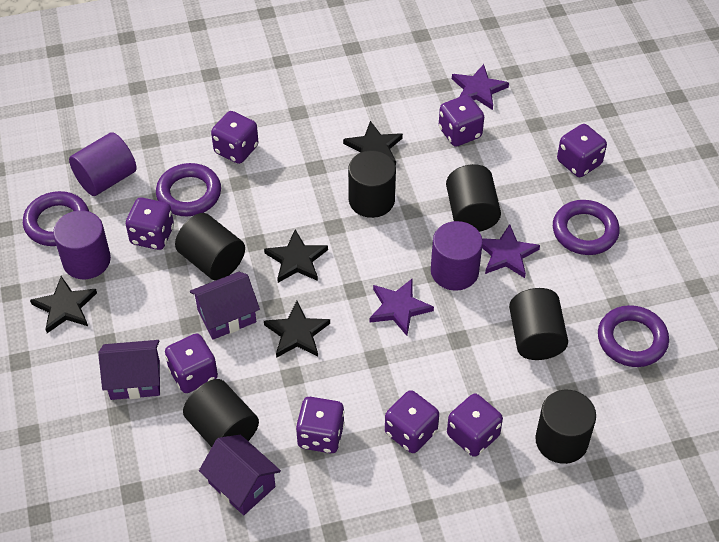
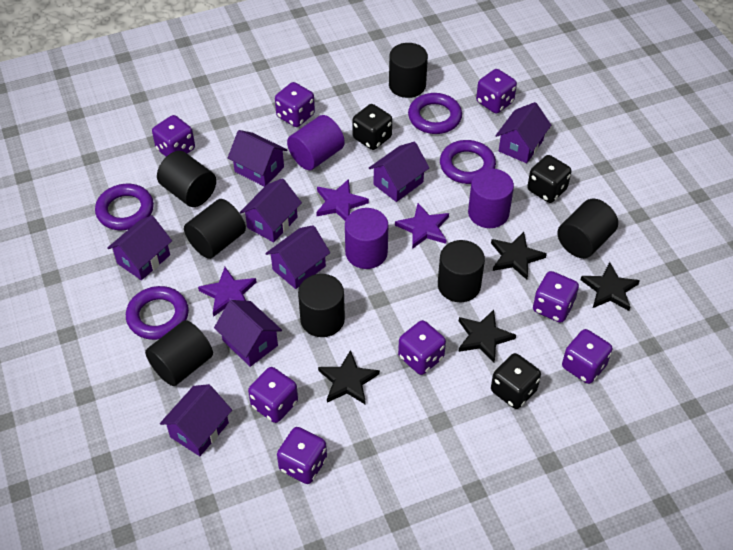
black cylinder: [175,213,245,281] [183,379,259,447] [348,150,396,218] [446,164,501,232] [509,288,568,360] [535,390,596,464] = 6 -> [145,320,213,386] [157,151,216,207] [184,199,246,259] [298,274,345,337] [389,43,428,98] [438,240,485,302] [557,199,618,258] = 7
black dice: none = 0 -> [352,104,392,150] [491,353,541,409] [527,155,572,203] = 3
purple house: [98,340,160,400] [190,272,260,340] [199,435,281,515] = 3 -> [107,215,172,280] [160,384,232,456] [214,300,282,367] [228,130,287,187] [240,178,302,242] [265,225,330,289] [369,142,429,202] [495,102,551,163] = 8

